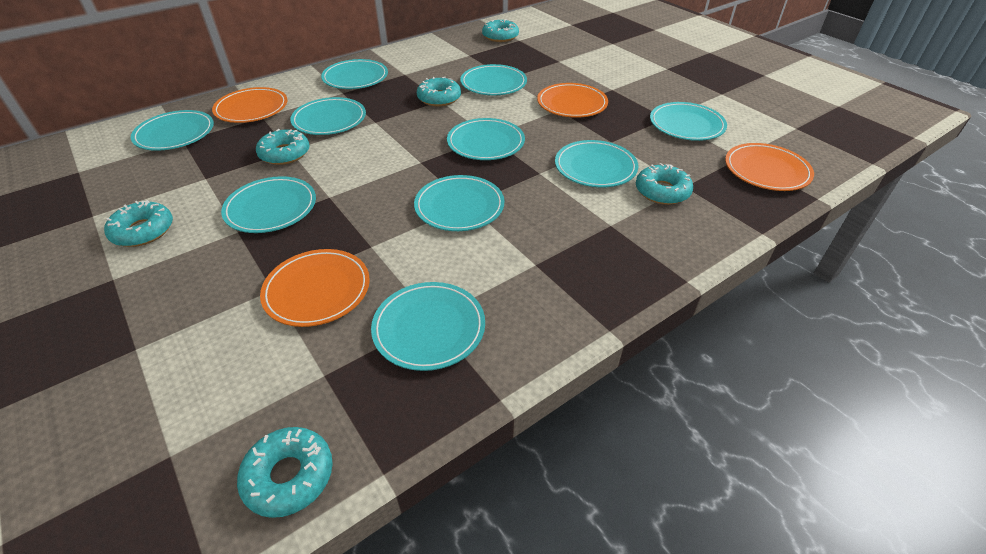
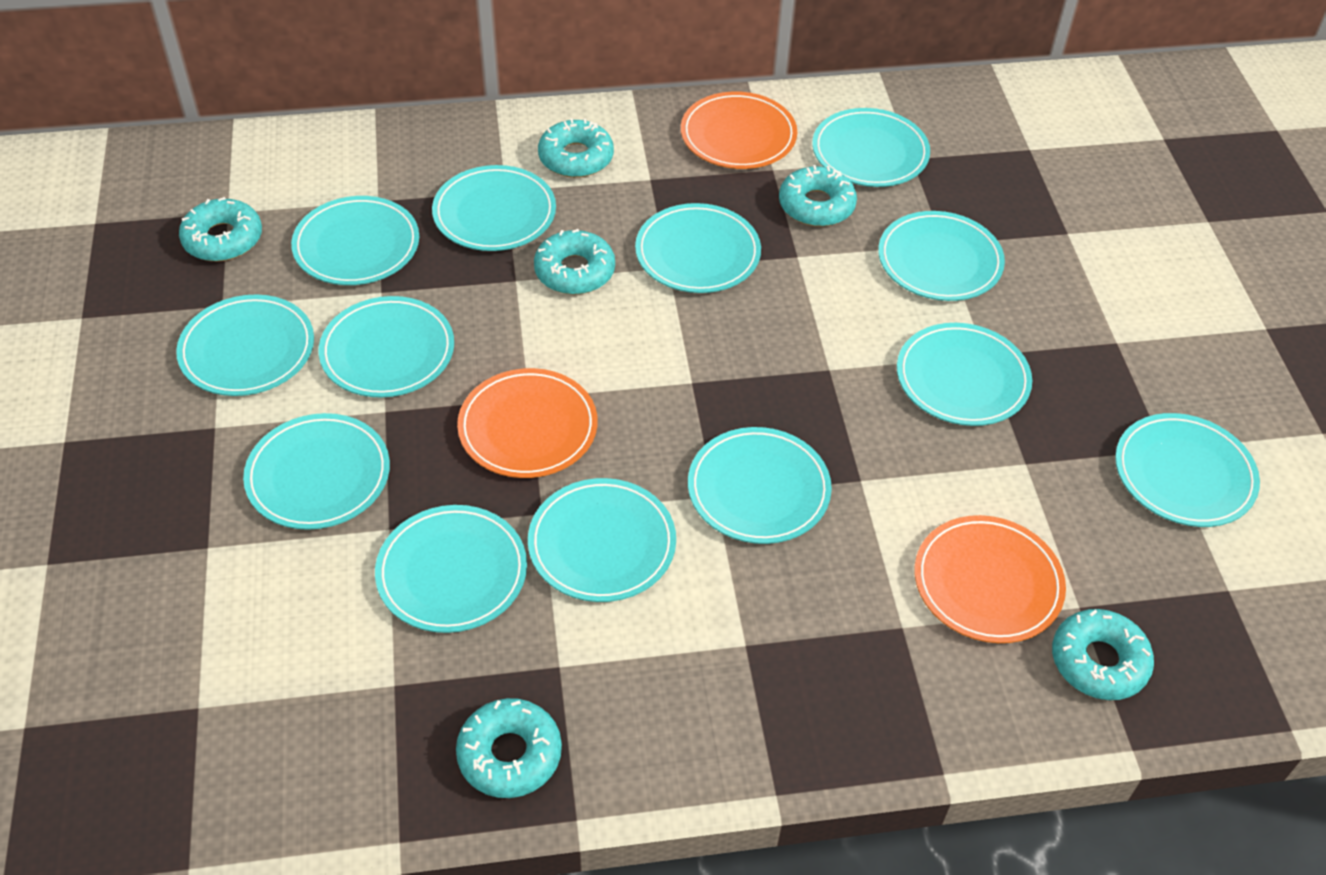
orange plate: [212,87,287,123] [260,249,370,327] [537,83,608,118] [725,143,814,191] = 4 -> [457,368,598,478] [681,91,797,169] [915,515,1066,643] = 3
turquoise plate: [131,110,214,151] [221,176,316,233] [290,97,366,135] [321,59,388,89] [371,282,485,371] [414,175,504,231] [447,118,525,160] [460,64,527,95] [555,140,638,188] [650,102,727,141] = 10 -> [176,294,314,396] [243,413,390,530] [291,196,419,285] [319,296,454,397] [375,505,527,633] [432,165,556,251] [528,478,676,602] [635,203,761,293] [688,427,832,544] [812,108,930,187] [878,211,1005,301] [897,323,1032,426] [1115,413,1260,527] = 13

